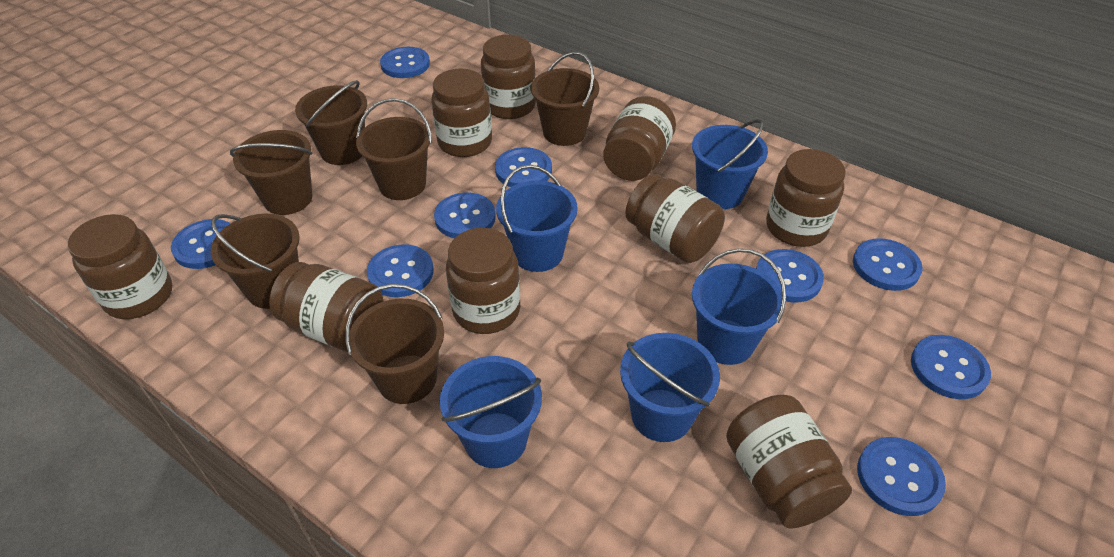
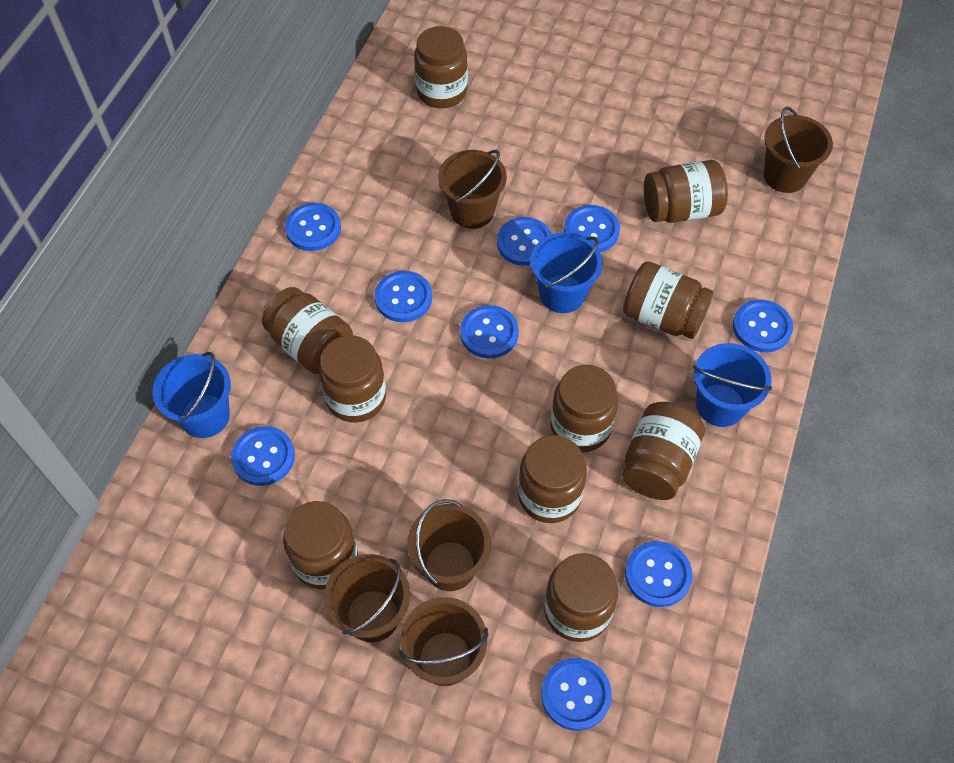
blue bucket: [440,356,542,468] [496,165,578,272] [620,333,720,442] [692,119,768,209] [692,248,786,365] = 5 -> [152,352,231,438] [530,232,603,313] [693,343,772,427] = 3
brown bucket: [211,214,300,309] [230,130,313,215] [295,80,367,165] [345,284,444,404] [356,98,432,200] [531,52,599,146] = 6 -> [324,554,410,642] [399,597,489,686] [407,499,491,591] [438,150,507,229] [764,107,833,193] = 5
brown jar: [68,214,172,319] [269,262,384,352] [431,69,492,157] [446,228,520,334] [481,35,536,119] [603,96,676,181] [625,174,725,263] [726,395,852,529] [766,149,846,247] = 9 -> [262,287,353,374] [283,501,358,589] [319,335,386,423] [414,26,468,108] [518,435,587,523] [544,553,618,642] [550,365,618,452] [622,402,705,500] [623,261,714,339] [644,160,728,223] = 10

